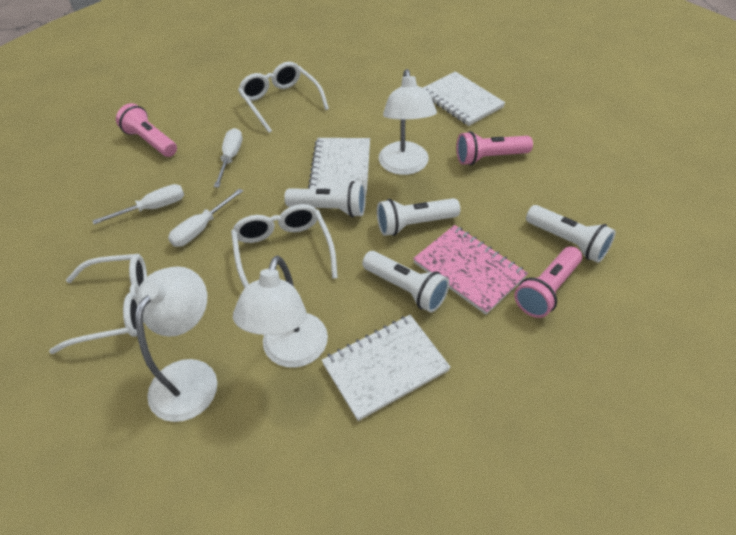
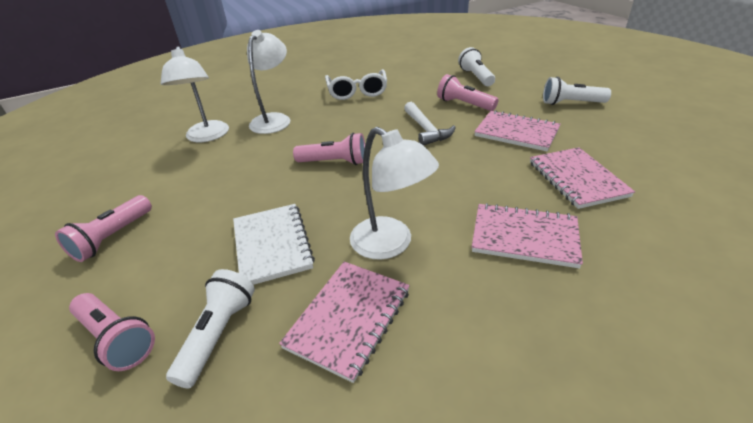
pink flashlight: [116,103,177,157] [456,131,533,165] [514,246,582,318] = 3 -> [55,195,152,262] [69,293,155,371] [293,133,365,165] [437,74,498,111] = 4
pink notebook: [413,225,528,315] = 1 -> [279,261,410,383] [472,203,583,268] [474,110,561,151] [530,147,635,209] = 4
white flashlight: [284,181,366,217] [362,251,449,313] [377,198,460,236] [526,205,616,263] = 4 -> [166,269,255,388] [458,47,495,86] [543,77,611,105] = 3
white glasses: [49,254,147,354] [231,204,338,288] [238,62,329,133] = 3 -> [325,69,387,100] = 1
white hammer: none = 0 -> [404,102,456,146] = 1
white notebook: [308,138,370,195] [321,315,451,421] [423,71,505,126] = 3 -> [233,204,315,285] = 1
white screwdriver: [92,184,184,224] [168,188,243,247] [214,128,242,187] = 3 -> none = 0

